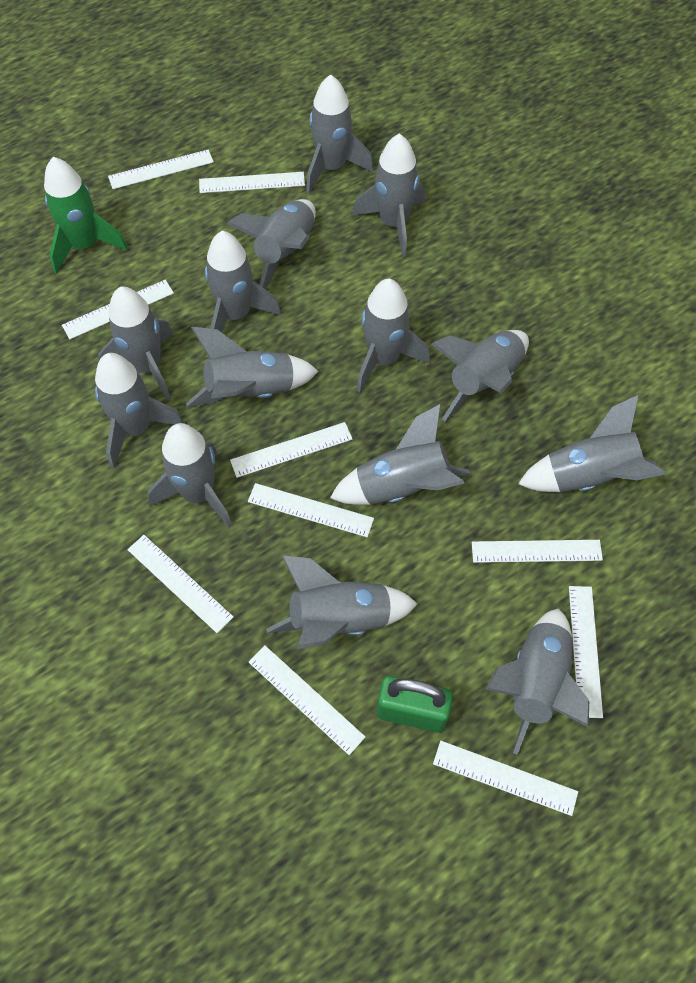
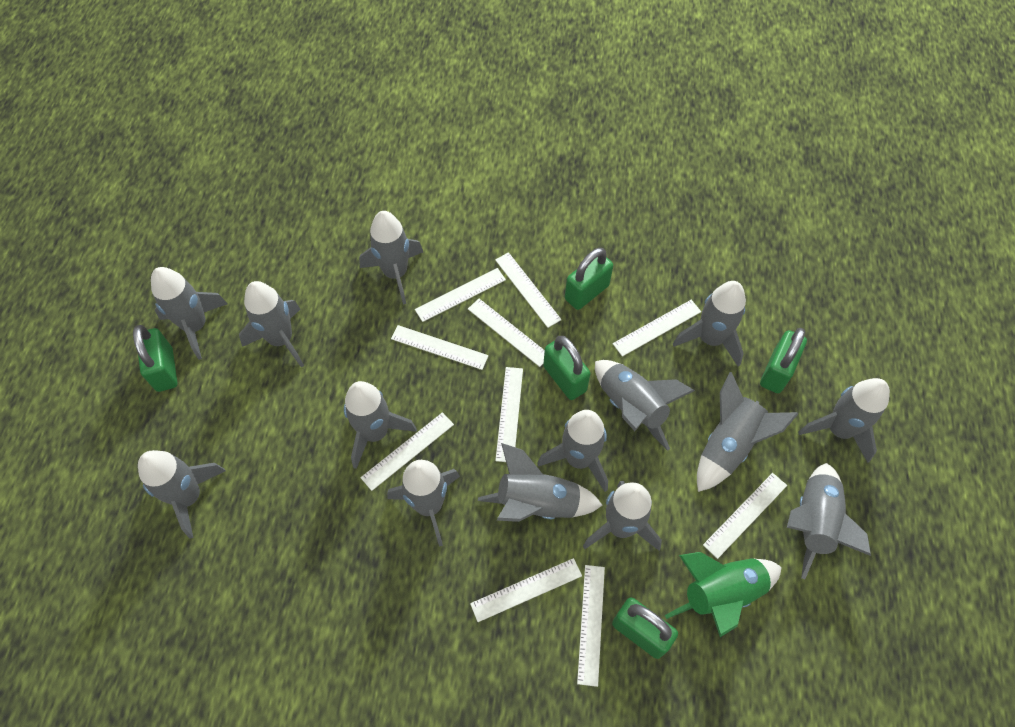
green padlock: [377,676,453,732] = 1 -> [133,325,178,392] [543,336,591,400] [565,248,613,310] [612,597,678,659] [760,328,807,393] = 5

